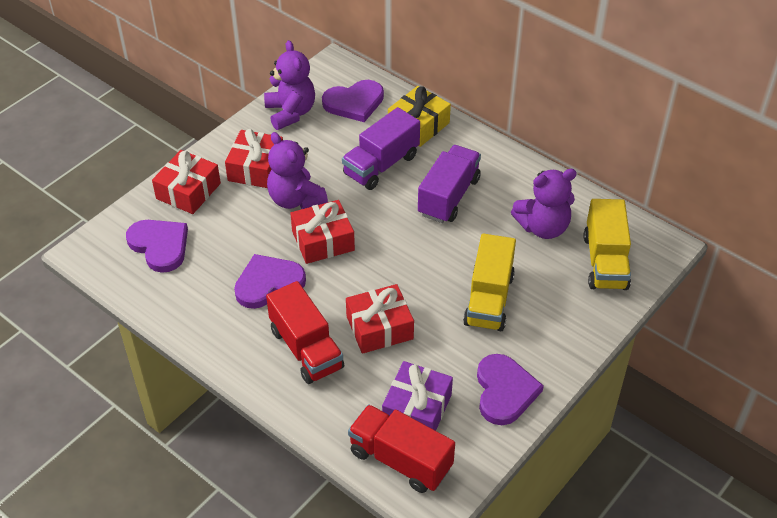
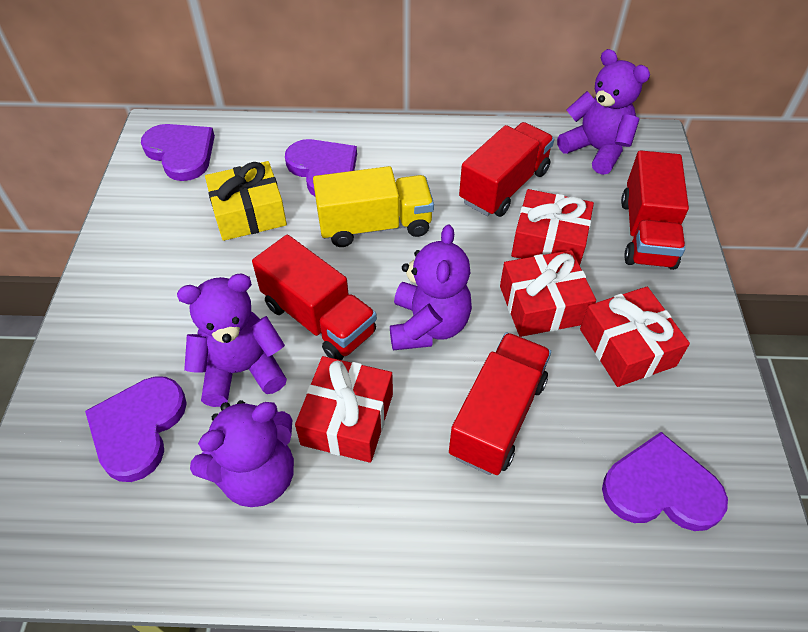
purple gift: [382,361,453,431] = 1 -> none = 0
purple teddy bear: [264,40,315,130] [267,132,328,209] [511,169,577,239] = 3 -> [177,273,287,407] [190,400,294,507] [390,224,472,351] [557,49,650,175] = 4
purple truck: [342,107,420,190] [418,145,481,223] = 2 -> none = 0
red truck: [266,281,344,384] [348,405,455,493] = 2 -> [252,235,377,360] [449,333,551,475] [459,122,554,217] [621,150,689,270] = 4
yellow truck: [463,234,516,331] [584,199,631,290] = 2 -> [313,166,434,247] = 1

